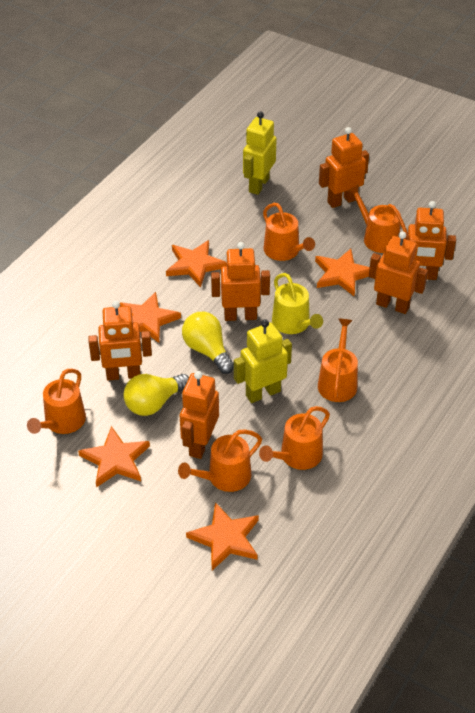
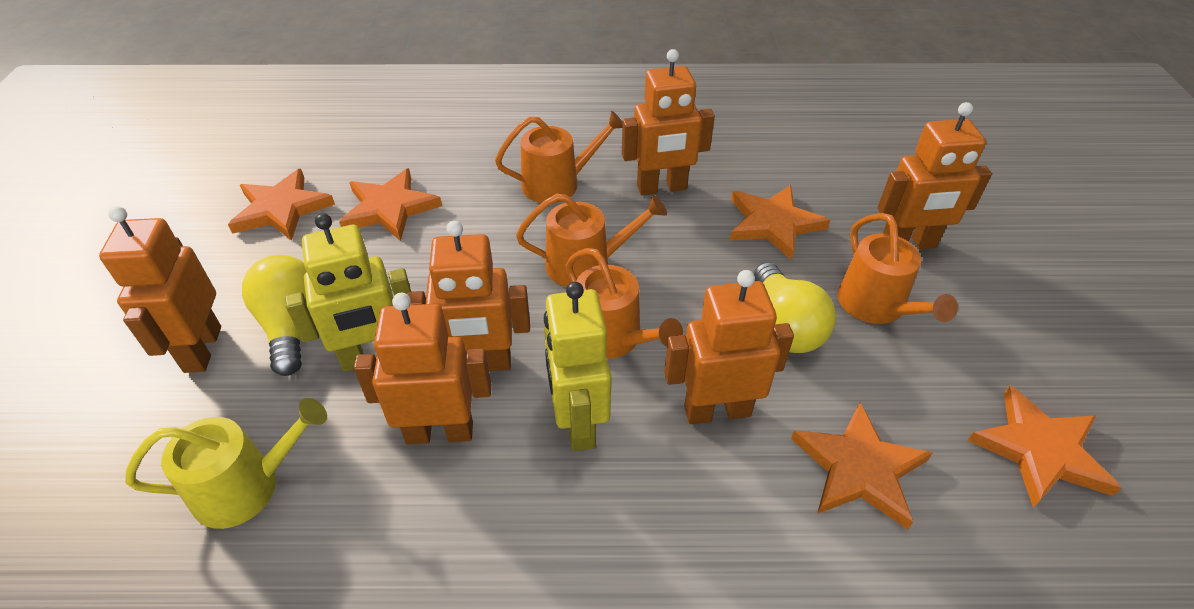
orange watering can: [27,369,86,434] [178,429,262,492] [259,406,330,470] [263,203,315,261] [318,319,358,402] [348,184,408,253] = 6 -> [495,111,623,203] [516,194,667,287] [566,248,683,359] [837,213,958,324] = 4

